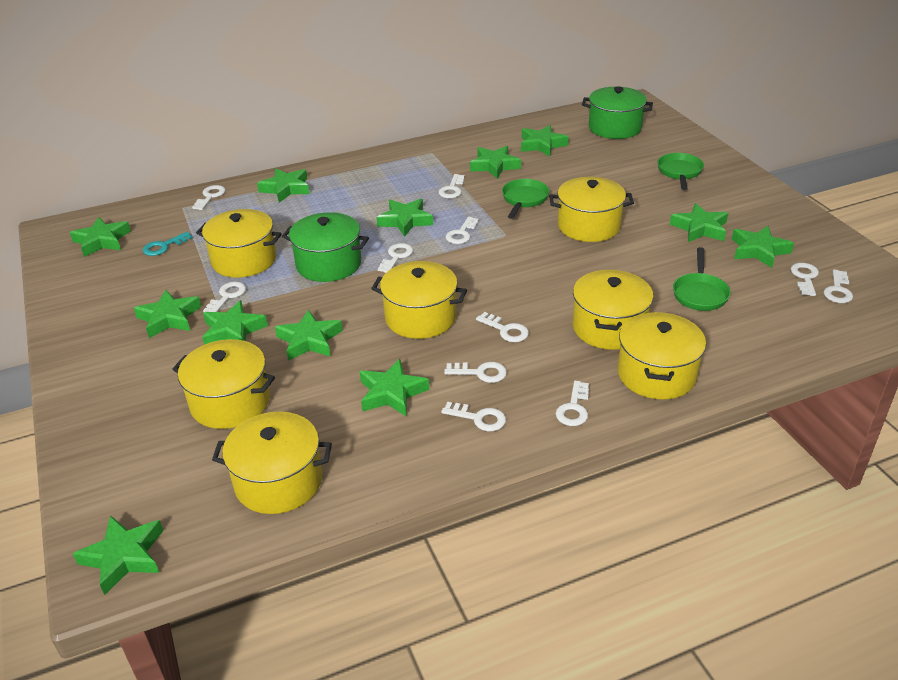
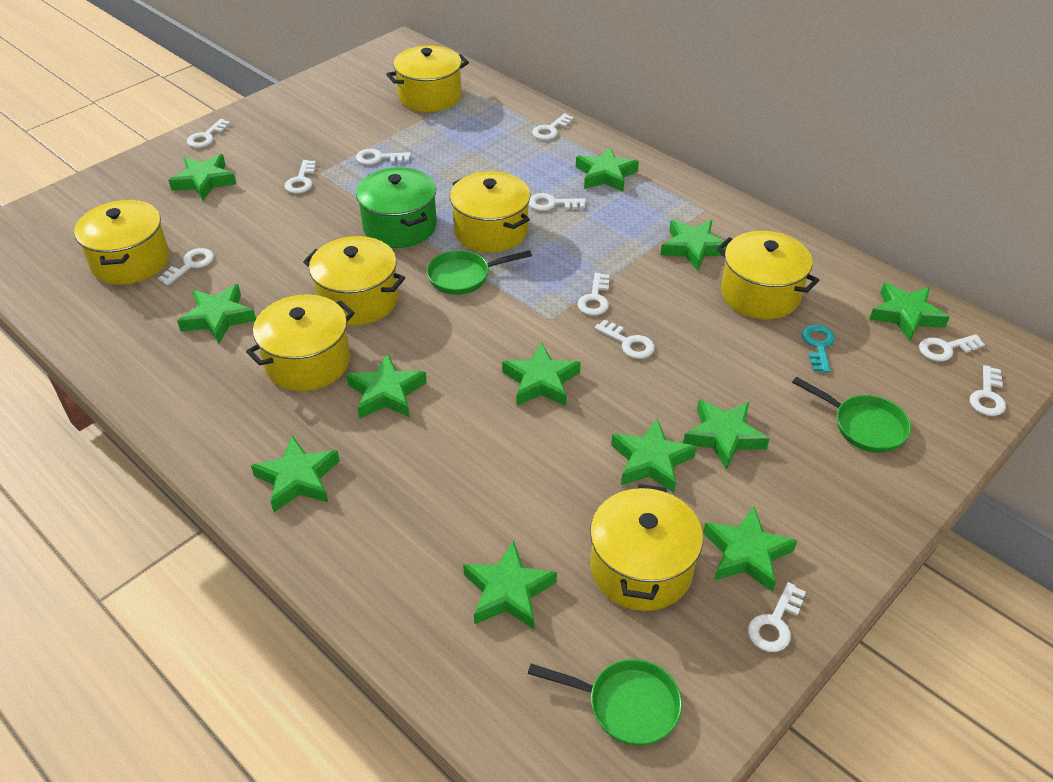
green pot: [282,212,369,282] [582,87,653,139] = 2 -> [356,167,437,248] = 1

